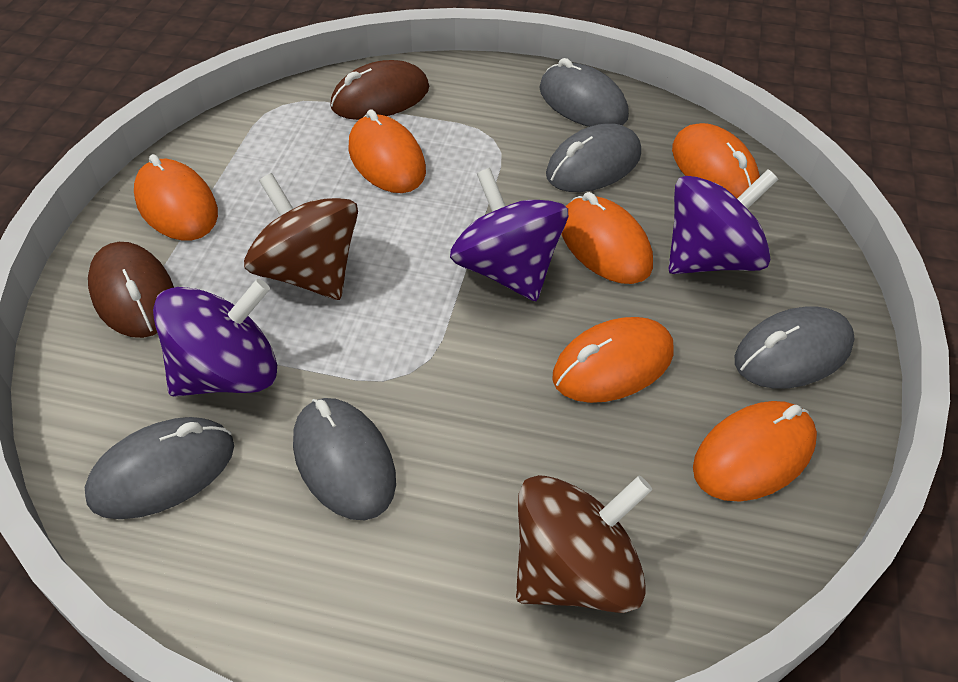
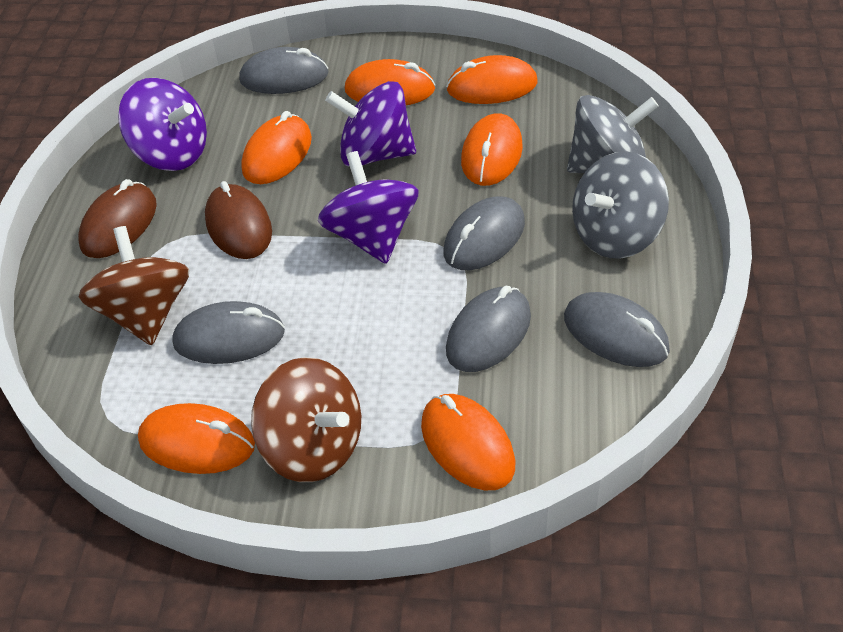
grey spinning top: none = 0 -> [567,95,659,173] [572,152,669,258] = 2

